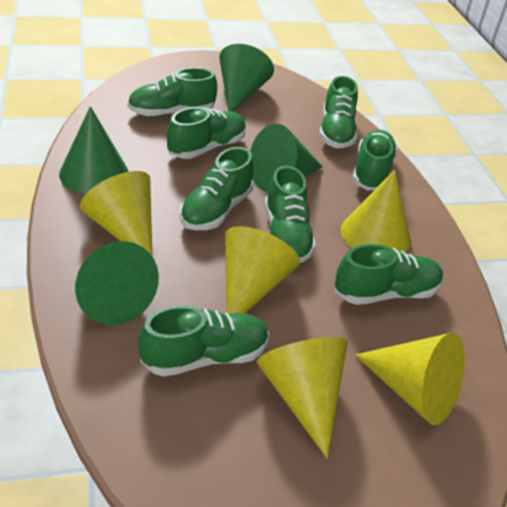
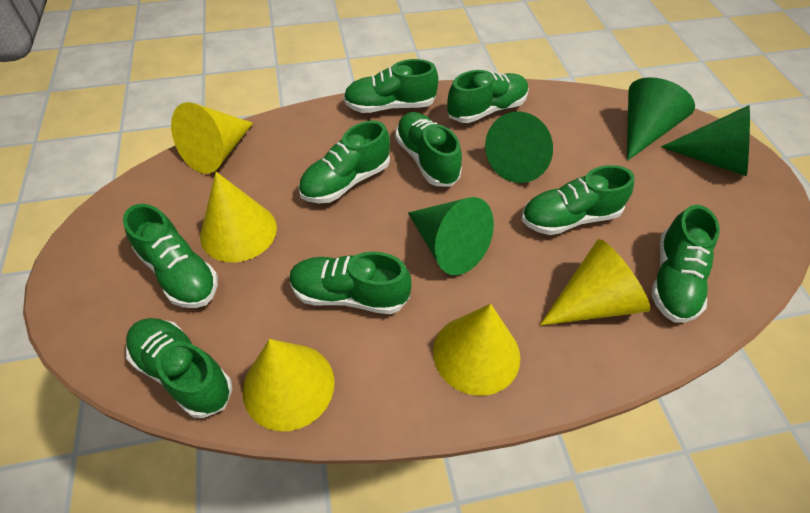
green shoe: [127,68,217,117] [139,305,269,377] [167,107,246,159] [180,147,254,230] [265,165,316,263] [319,76,358,148] [335,244,443,305] [352,130,397,190] = 8 -> [123,204,218,308] [126,318,232,418] [289,252,412,314] [298,121,390,203] [343,59,438,113] [395,112,462,186] [447,70,529,123] [522,165,635,235] [651,205,720,323] = 9

